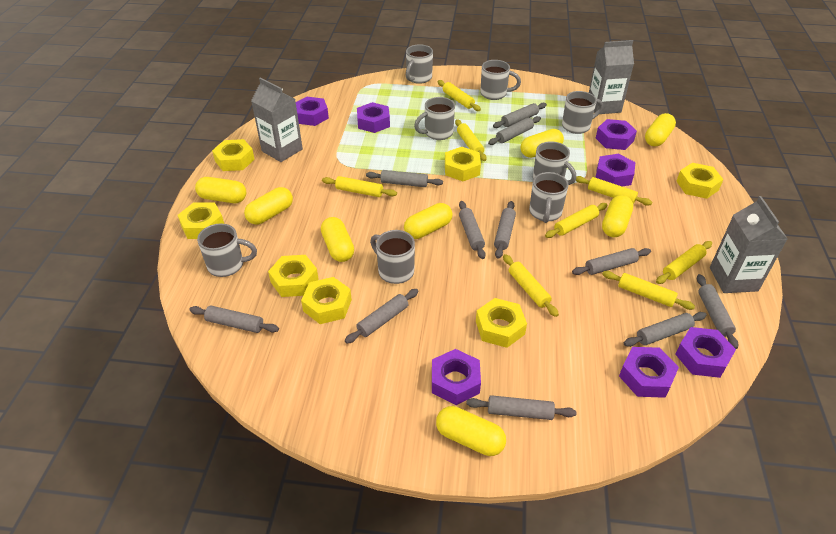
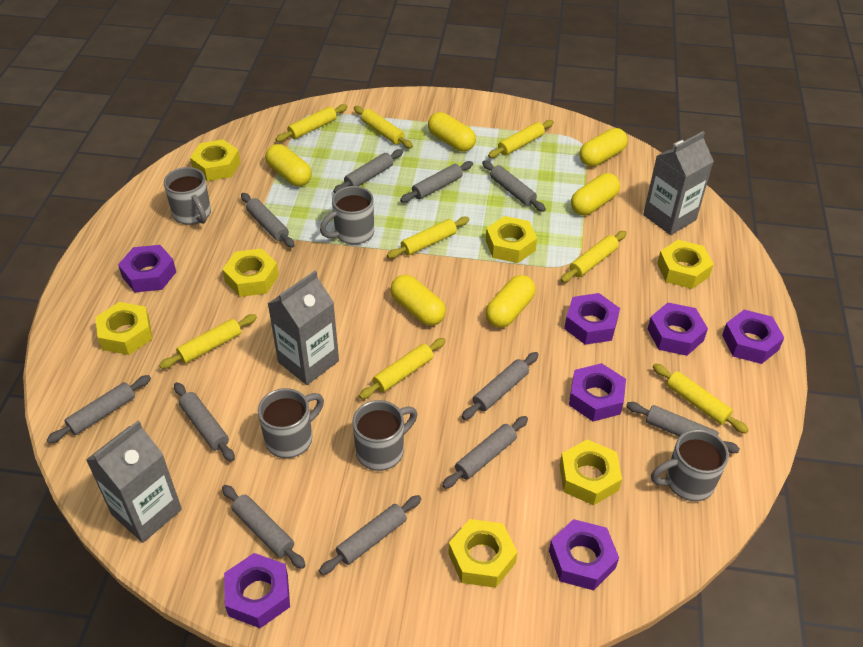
grey mug: [197,223,257,277] [370,230,415,284] [406,44,433,84] [414,97,455,140] [480,60,521,100] [529,172,569,223] [533,141,576,185] [562,91,603,134] = 8 -> [164,167,211,225] [258,388,324,458] [320,186,374,245] [352,400,417,471] [651,429,729,501] = 5
yellow capsule: [195,177,246,203] [244,187,293,225] [321,217,354,262] [404,203,453,239] [436,406,506,456] [520,129,564,158] [602,195,633,237] [645,113,676,146] = 8 -> [265,144,312,186] [390,275,446,326] [428,112,476,152] [486,275,536,328] [571,173,620,215] [580,128,628,167] = 6

